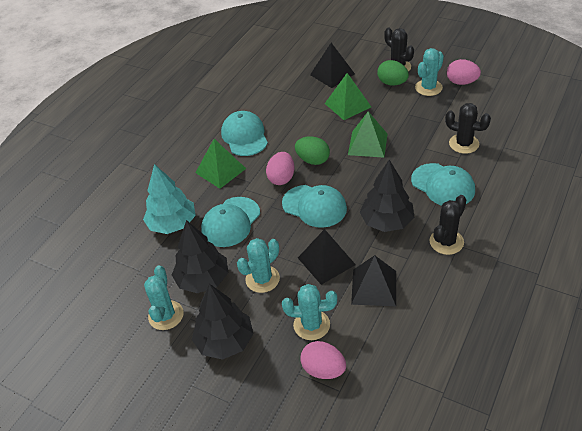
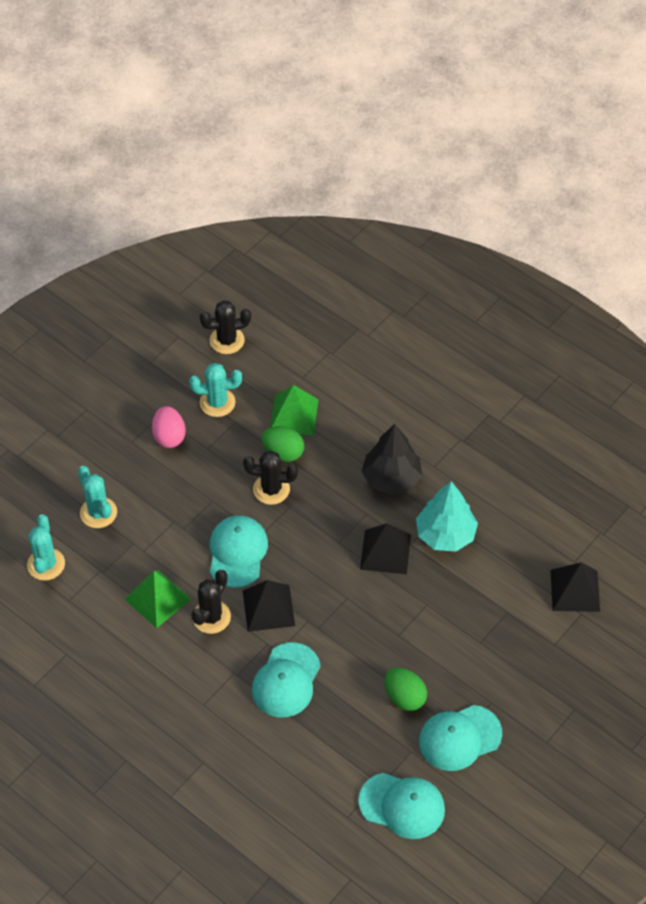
black tree: [172,220,228,293] [192,284,254,360] [360,160,415,232] = 3 -> [361,424,422,495] = 1
green pyramid: [195,139,246,189] [325,73,371,120] [348,112,388,158] = 3 -> [124,570,191,628] [270,385,319,436] = 2
pink egg: [266,152,294,185] [300,341,346,379] [447,59,481,85] = 3 -> [152,406,186,448] = 1
turquoise cactus: [144,265,184,330] [237,238,280,293] [282,284,337,340] [415,48,444,96] = 4 -> [27,514,65,581] [78,466,117,528] [189,363,242,417] = 3

